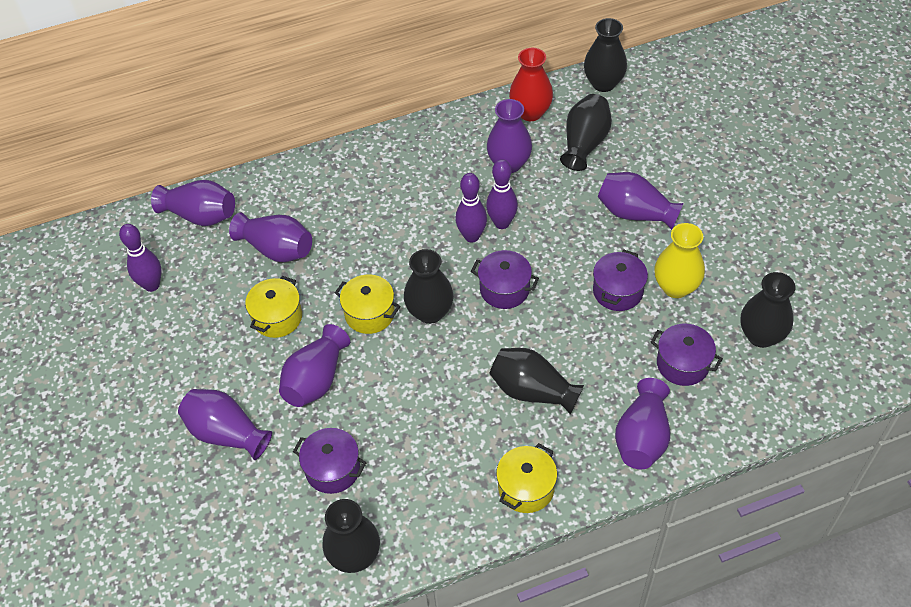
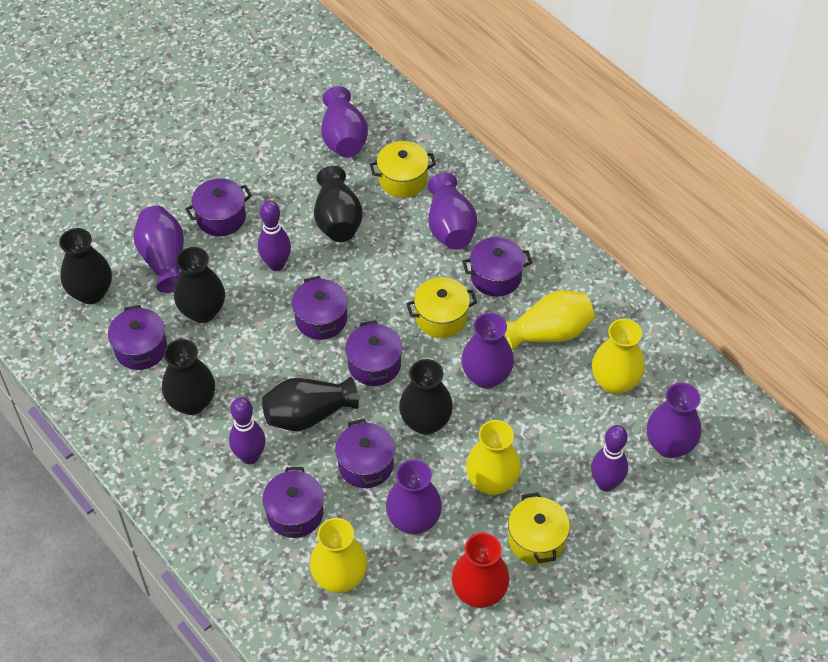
purple pot: [293,428,367,494] [471,250,539,309] [593,250,648,311] [651,324,723,386] = 4 -> [108,305,167,370] [185,179,252,236] [262,467,324,538] [292,276,348,340] [335,419,395,488] [345,320,403,386] [462,237,532,297] = 7
purple vase: [151,180,235,226] [178,389,272,460] [229,212,312,262] [279,324,350,407] [487,99,532,173] [598,172,684,230] [615,378,670,469] = 7 -> [134,206,184,293] [321,86,368,158] [386,459,442,534] [428,173,477,250] [461,313,514,389] [647,383,701,458] = 6
yellow vase: [654,223,705,298] = 1 -> [310,518,367,593] [466,420,521,495] [505,290,595,351] [592,319,645,395] = 4

